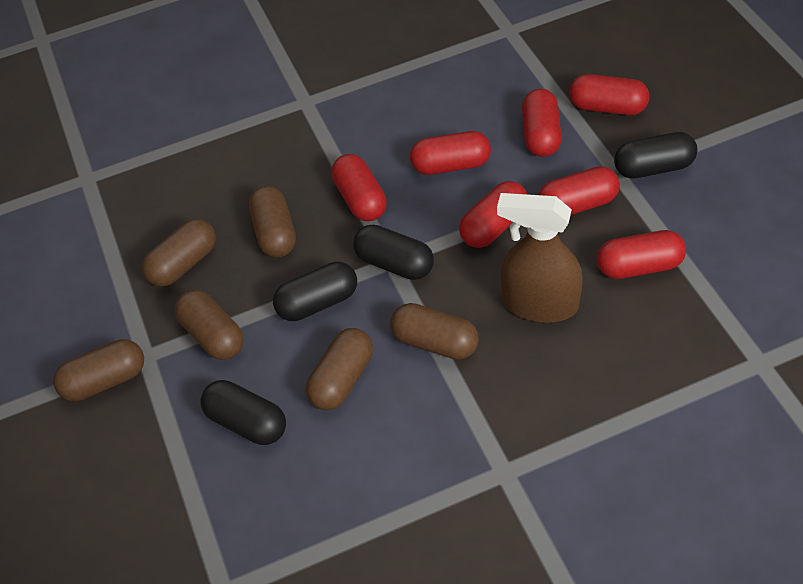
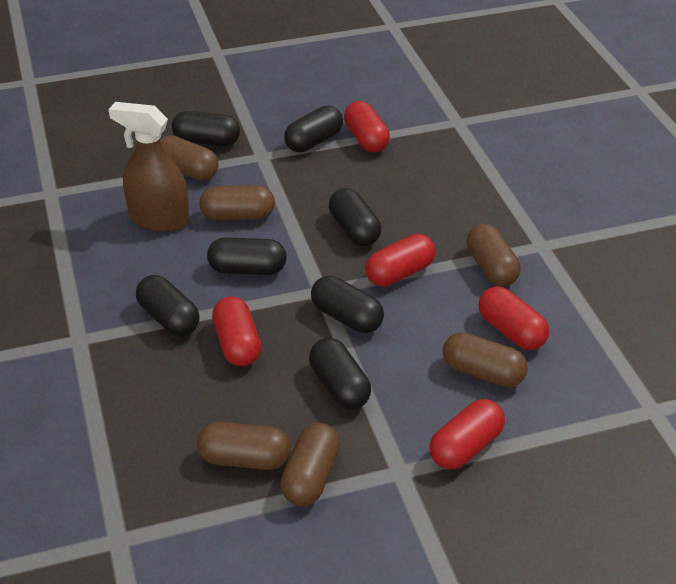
black capsule: [200,380,286,445] [273,262,357,321] [353,225,434,280] [614,132,697,179] = 4 -> [136,275,200,336] [172,111,240,146] [207,237,287,275] [284,106,343,152] [309,338,371,410] [311,276,384,333] [329,188,381,246] = 7
red capsule: [331,154,387,221] [410,131,491,175] [459,181,527,248] [522,89,562,157] [538,166,619,215] [569,74,649,115] [597,230,686,279] = 7 -> [212,296,261,366] [344,101,390,152] [365,234,436,287] [429,399,505,470] [479,286,549,350] = 5

